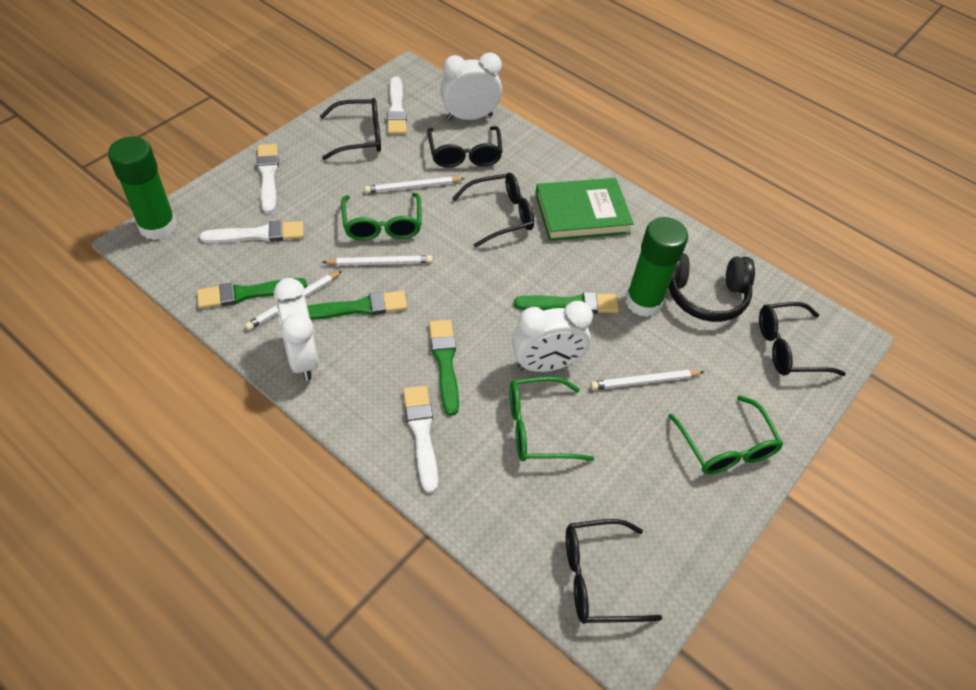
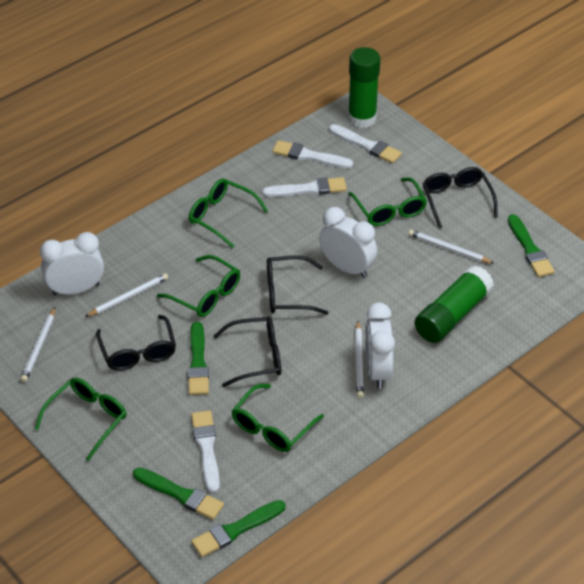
black glasses: [320,98,381,160] [427,126,503,168] [452,173,534,248] [566,519,662,624] [759,302,846,376] = 5 -> [96,315,176,371] [213,317,281,387] [267,255,328,315] [423,167,498,228] = 4
black headphones: [668,253,755,322] = 1 -> none = 0
green book: [535,178,634,241] = 1 -> none = 0
green glasses: [341,193,421,241] [510,377,594,461] [668,395,783,474] = 3 -> [35,377,126,461] [157,255,240,317] [189,178,269,248] [232,384,324,452] [348,177,427,226] = 5

